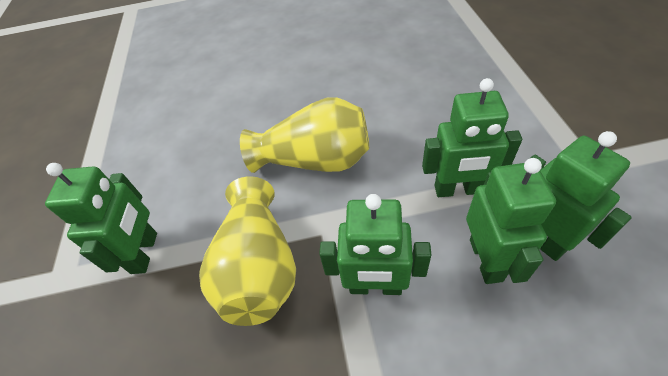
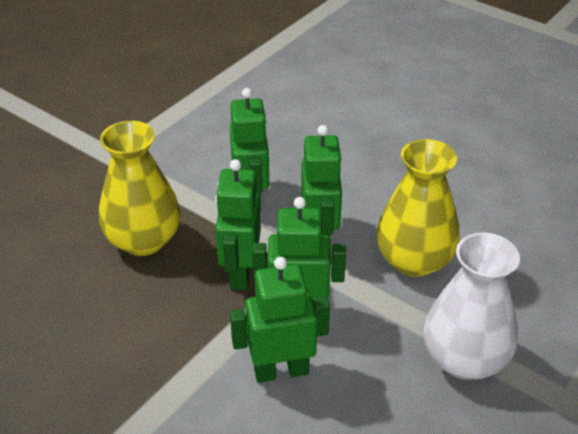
white vase: none = 0 -> [424,232,520,380] = 1

